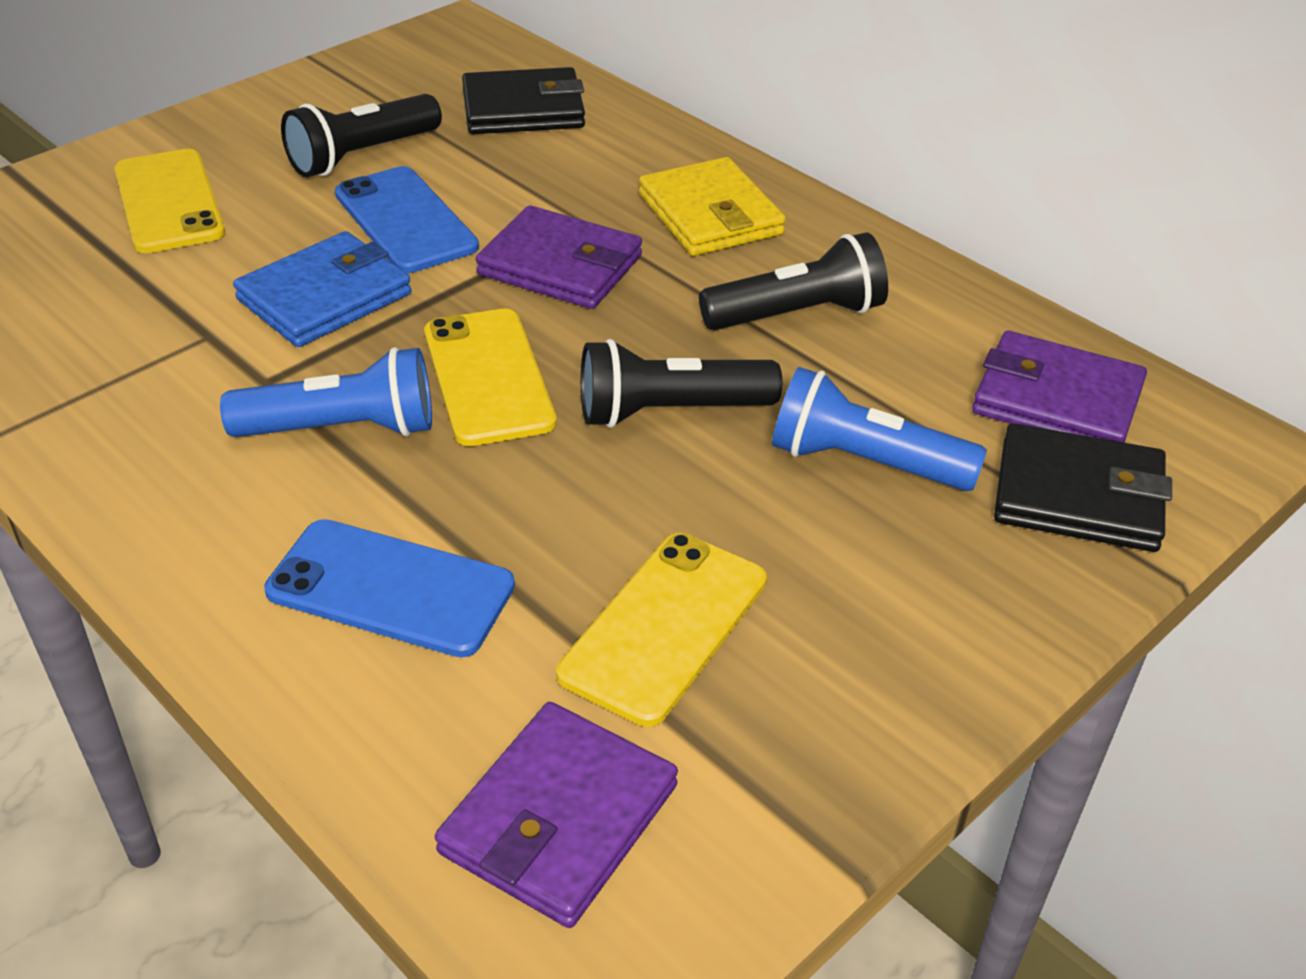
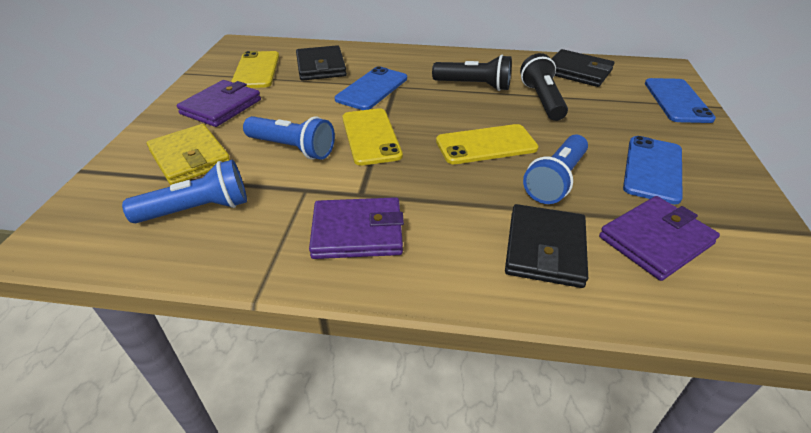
black flashlight: [281,94,442,177] [581,339,782,428] [699,232,888,330] = 3 -> [432,55,512,91] [520,53,568,121] = 2
black wallet: [462,67,585,134] [994,423,1172,552] = 2 -> [296,45,347,81] [505,204,588,288] [552,49,614,87] = 3
blue flashlight: [220,347,432,437] [772,367,987,491] = 2 -> [122,160,247,223] [243,116,335,160] [523,135,588,204] = 3
blue phone: [264,519,515,657] [335,166,479,273] = 2 -> [335,66,407,110] [623,136,682,205] [645,78,716,123] = 3
blue wallet: [233,231,412,347] = 1 -> none = 0

